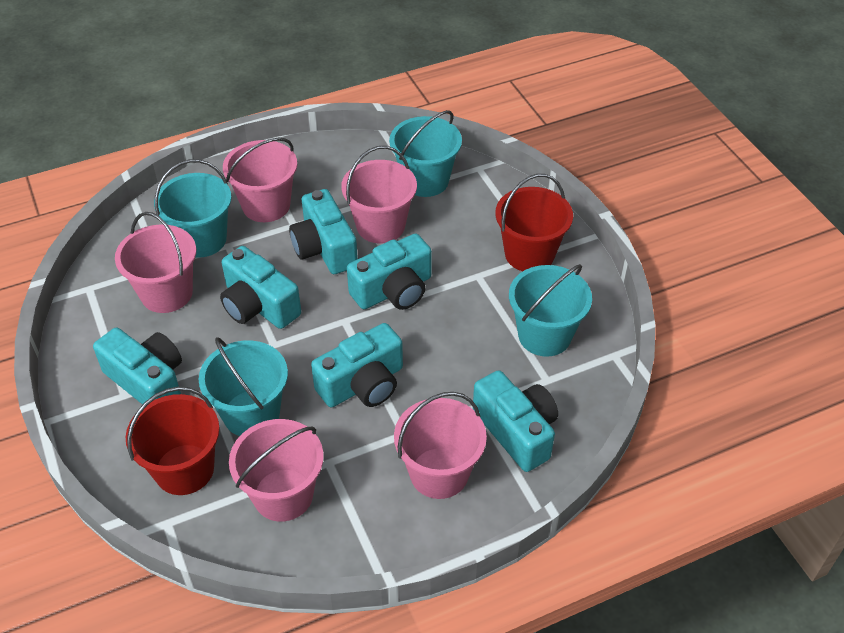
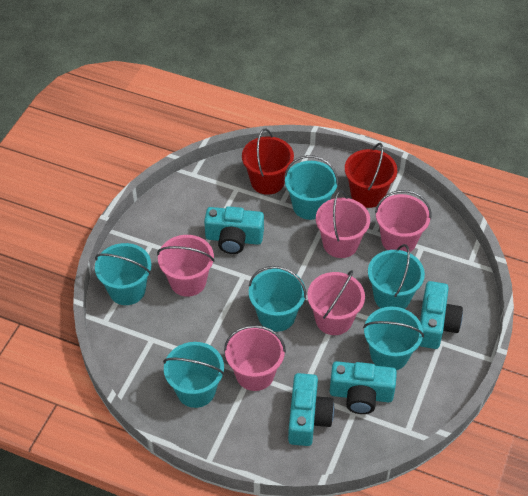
turquoise bucket: [154,159,232,258] [199,337,288,436] [389,110,462,197] [509,264,592,357] = 4 -> [95,243,151,305] [163,342,225,408] [248,266,306,332] [284,155,339,220] [363,307,424,370] [368,244,425,309] = 6
turquoise camera: [93,328,182,405] [220,246,301,329] [289,189,358,274] [311,323,403,407] [347,234,432,310] [473,370,558,472] = 6 -> [204,206,264,254] [288,373,334,446] [330,361,397,414] [420,281,463,349] = 4

